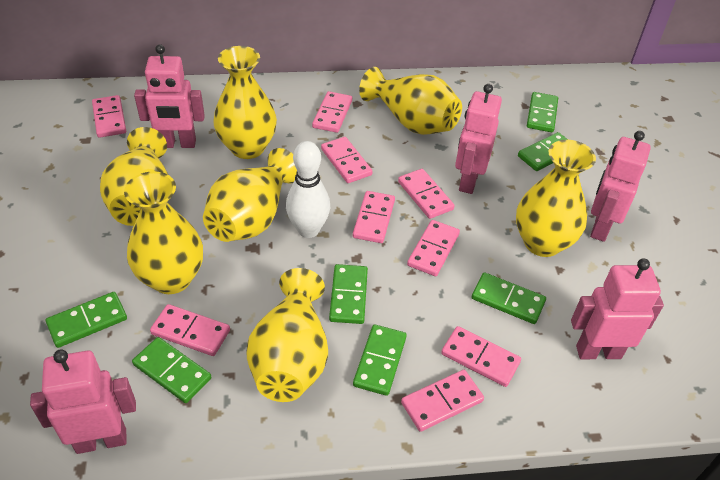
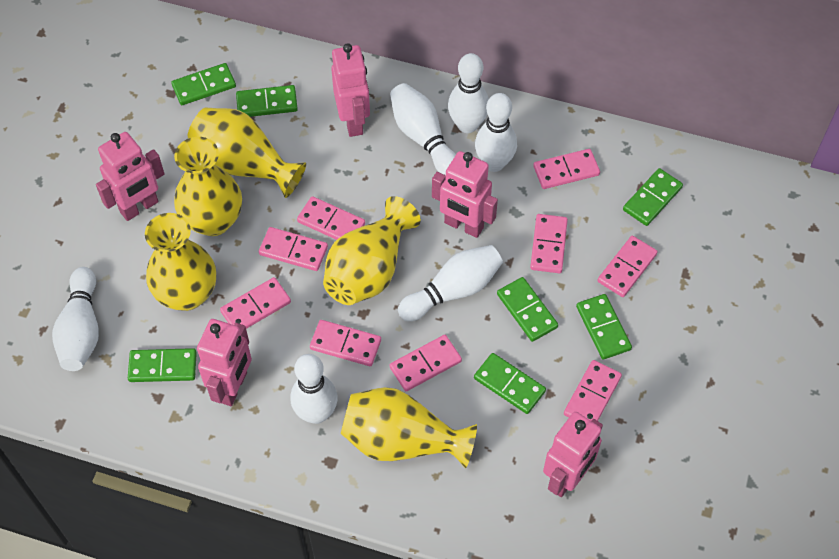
white bowling pin: [286,141,330,238] = 1 -> [52,267,99,371] [291,354,338,424] [390,83,456,175] [398,245,503,321] [448,53,489,133] [475,93,517,172] = 6
yellow vase: [100,127,168,226] [124,171,203,294] [203,148,297,242] [213,46,277,159] [246,268,328,402] [359,67,462,135] [516,140,596,257] = 7 -> [145,213,216,311] [174,137,242,236] [188,108,306,198] [323,196,421,305] [341,387,477,469] = 5

